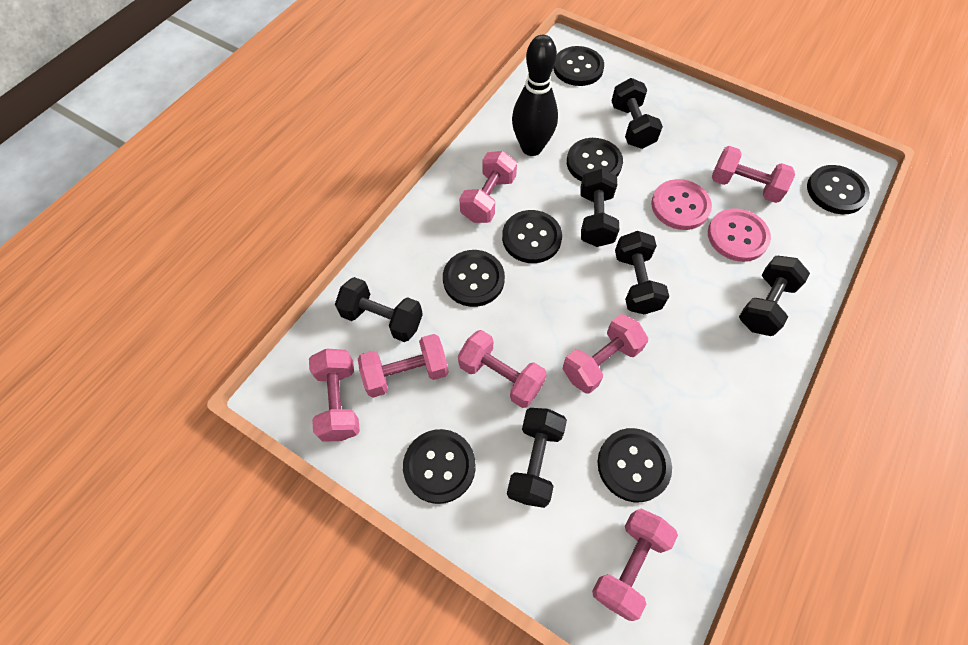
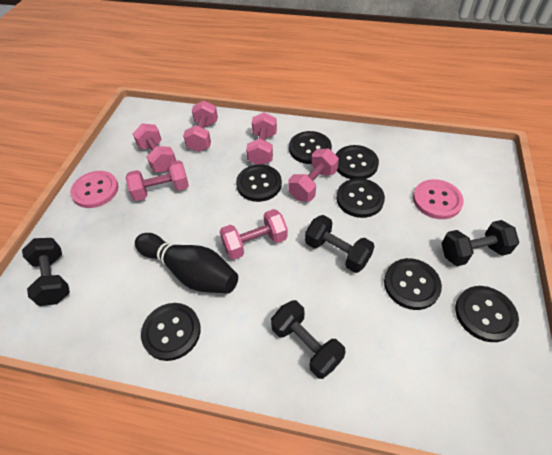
black dumbbell: [335,277,423,342] [507,408,567,508] [580,168,619,247] [612,78,663,149] [615,231,669,314] [739,256,810,336] = 6 -> [22,238,70,306] [271,300,346,379] [305,215,375,273] [441,220,519,266] = 4
pink dumbbell: [309,349,360,442] [358,334,449,397] [458,330,547,408] [459,151,517,223] [563,314,648,394] [592,509,678,621] [712,146,795,203] = 7 -> [126,160,189,201] [132,124,176,172] [183,100,218,152] [220,209,288,260] [246,112,277,165] [288,149,339,201] = 6

